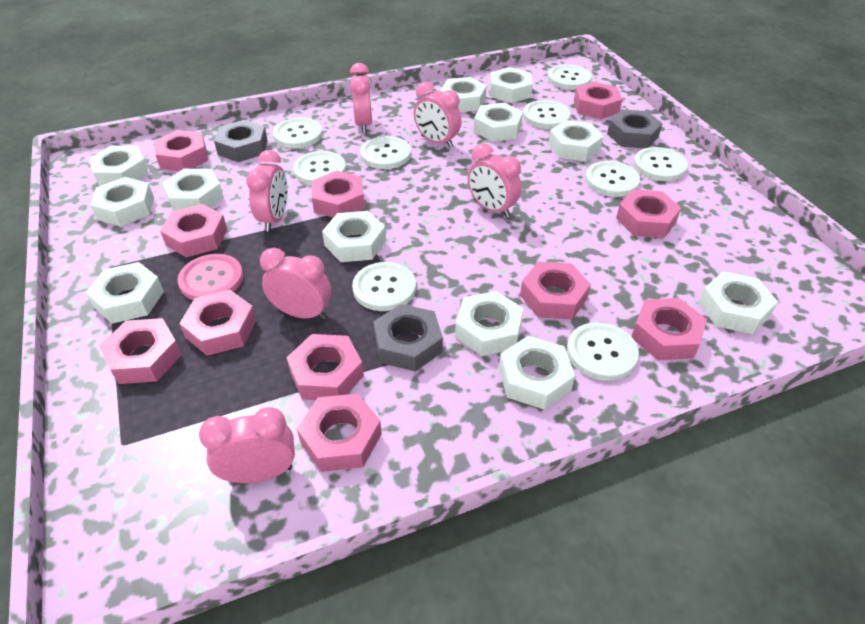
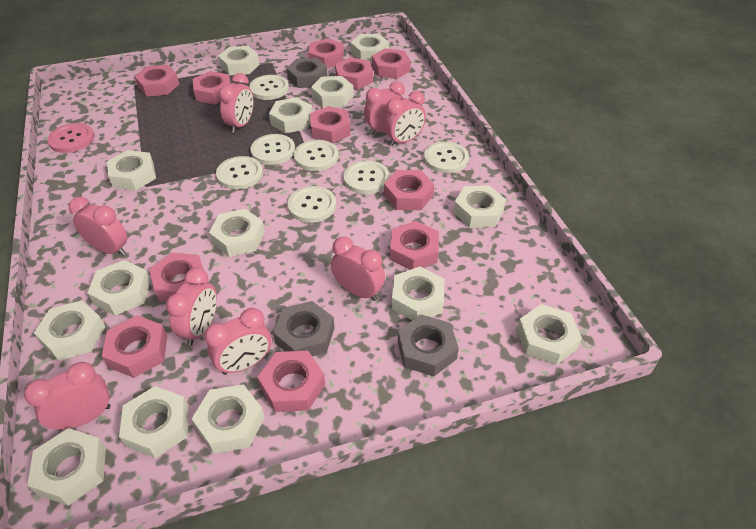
pink clock: [199,407,295,483] [246,150,288,231] [260,248,331,320] [350,63,372,133] [414,81,461,148] [468,143,522,218] = 6 -> [24,362,111,430] [69,197,127,256] [166,268,217,346] [204,308,272,375] [219,73,254,133] [331,237,385,301] [364,81,405,135] [384,91,426,146] = 8
white button: [273,118,323,148] [293,151,346,185] [352,262,416,311] [360,136,411,169] [523,100,571,129] [547,64,592,90] [567,322,639,381] [585,161,640,197] [633,147,688,181] = 9 -> [216,156,263,189] [249,75,289,100] [251,134,295,165] [288,186,336,223] [294,140,339,171] [343,160,390,194] [424,142,469,173] = 7
white nut: [86,262,164,324] [89,146,149,186] [90,177,154,226] [162,169,224,211] [322,211,386,262] [440,77,487,112] [455,291,523,356] [474,103,523,142] [490,67,533,103] [499,336,575,409] [548,120,603,161] [699,271,778,334] = 12 -> [27,428,106,506] [34,300,105,361] [88,260,151,315] [107,150,156,191] [119,386,189,458] [192,384,265,453] [209,209,265,257] [218,46,260,75] [269,97,313,133] [311,76,354,108] [351,34,389,62] [392,267,445,320] [454,185,506,228] [517,304,582,365] = 14

